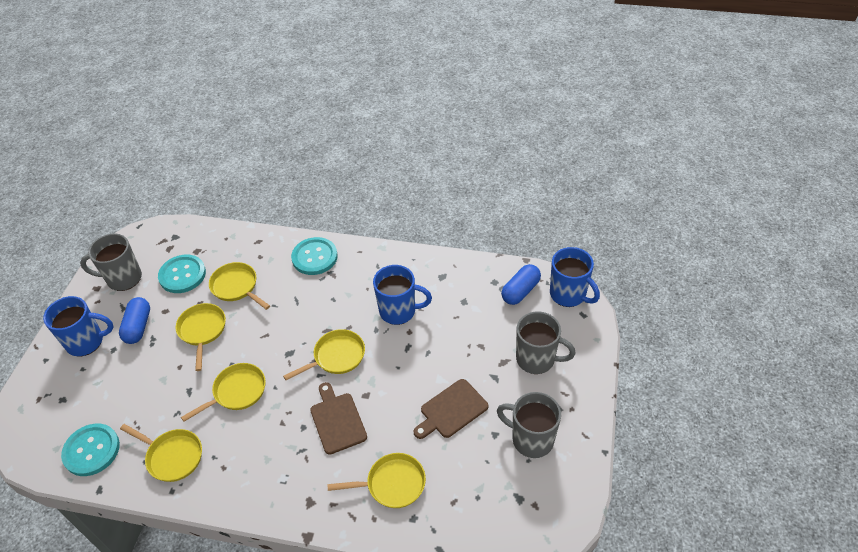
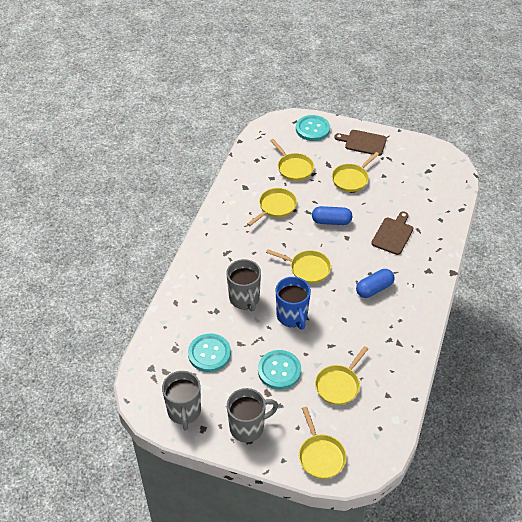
blue mug: [43,296,114,356] [373,265,432,325] [550,247,600,307] = 3 -> [276,277,311,330] = 1

